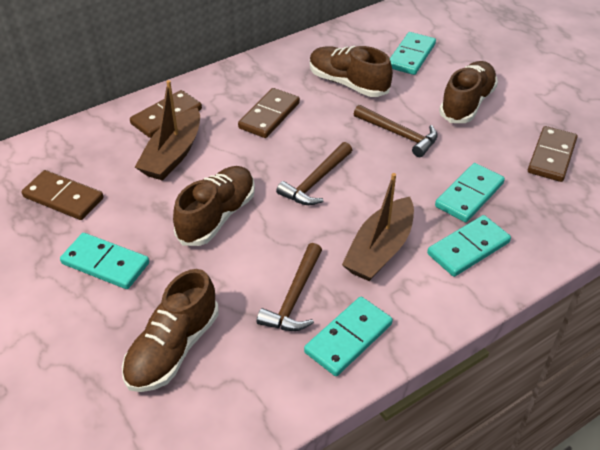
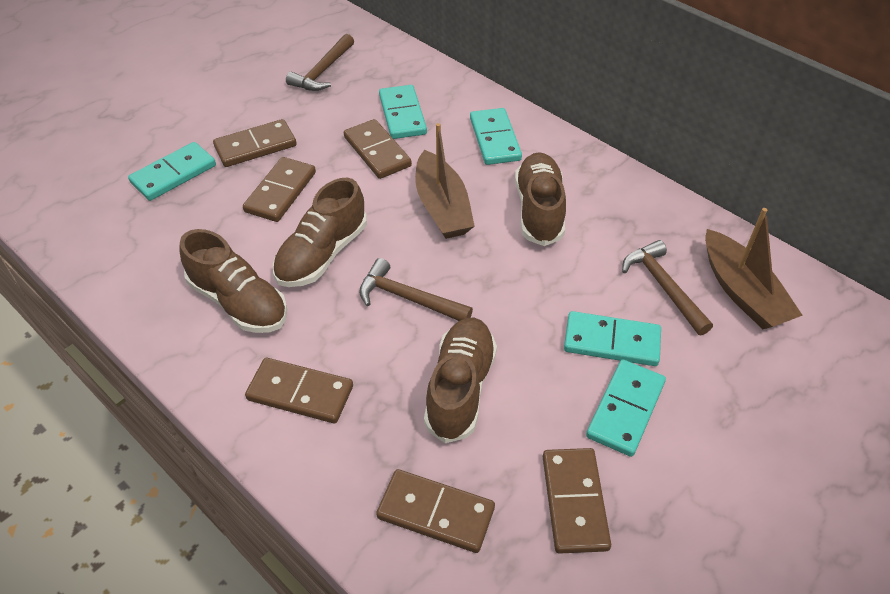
brown domino: [21,170,104,220] [130,90,202,138] [238,88,300,138] [528,126,578,182] = 4 -> [213,119,297,167] [243,157,316,222] [245,358,353,424] [344,119,412,179] [376,469,495,553] [543,448,611,554] = 6

